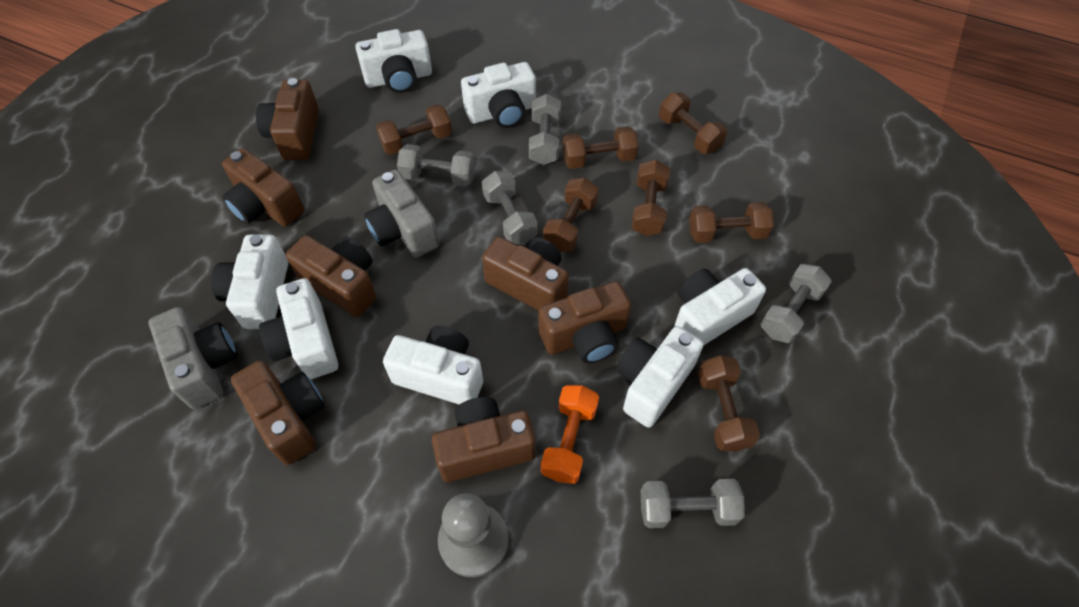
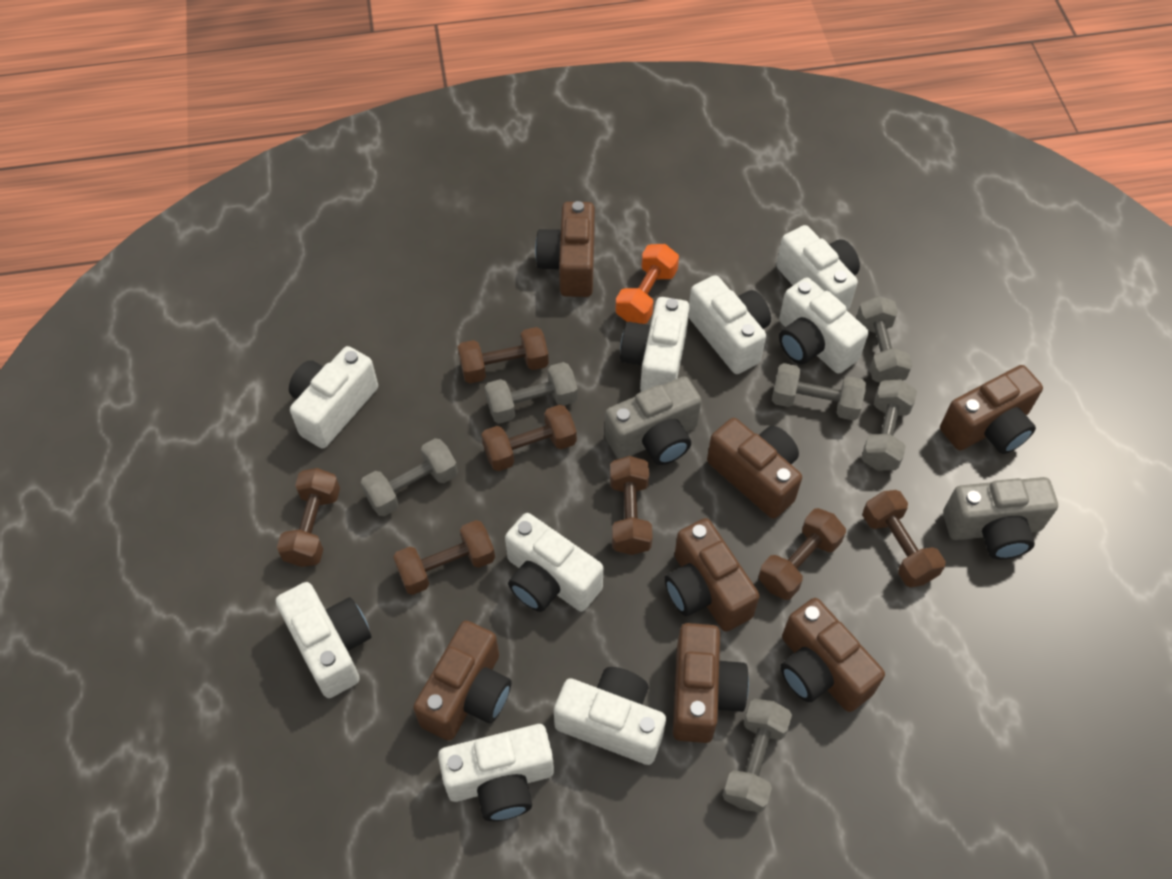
grey dumbbell: [397,144,475,186] [482,171,537,244] [529,94,561,165] [641,479,745,528] [761,264,832,343] = 5 -> [360,438,458,516] [485,362,578,424] [723,699,792,813] [772,363,866,421] [856,296,912,383] [861,379,917,471] = 6
grey pawn: [438,493,509,578] = 1 -> none = 0
white camera: [211,234,288,329] [259,278,338,379] [355,29,432,93] [383,326,483,405] [461,62,536,128] [616,326,704,428] [674,268,766,346] = 7 -> [276,582,371,698] [289,346,378,449] [438,724,554,821] [505,513,603,612] [554,667,666,765] [620,297,690,392] [689,275,771,374] [776,225,860,311] [779,277,868,374] = 9

